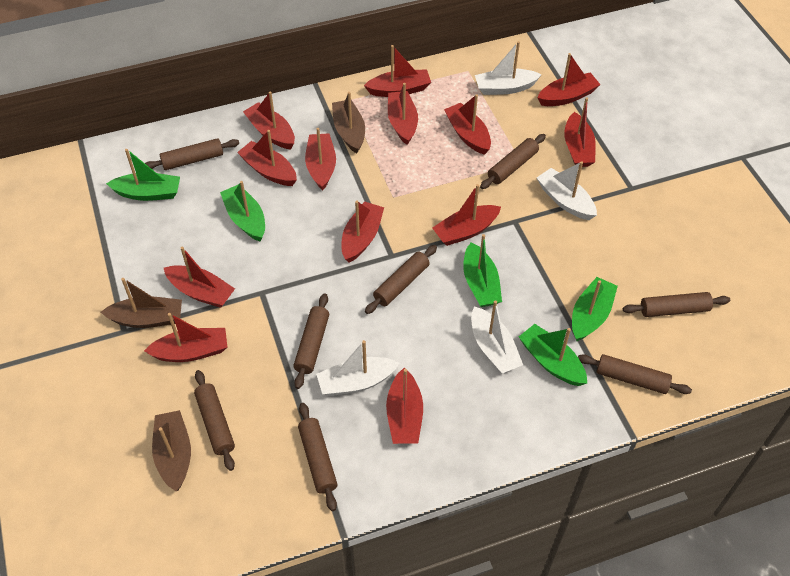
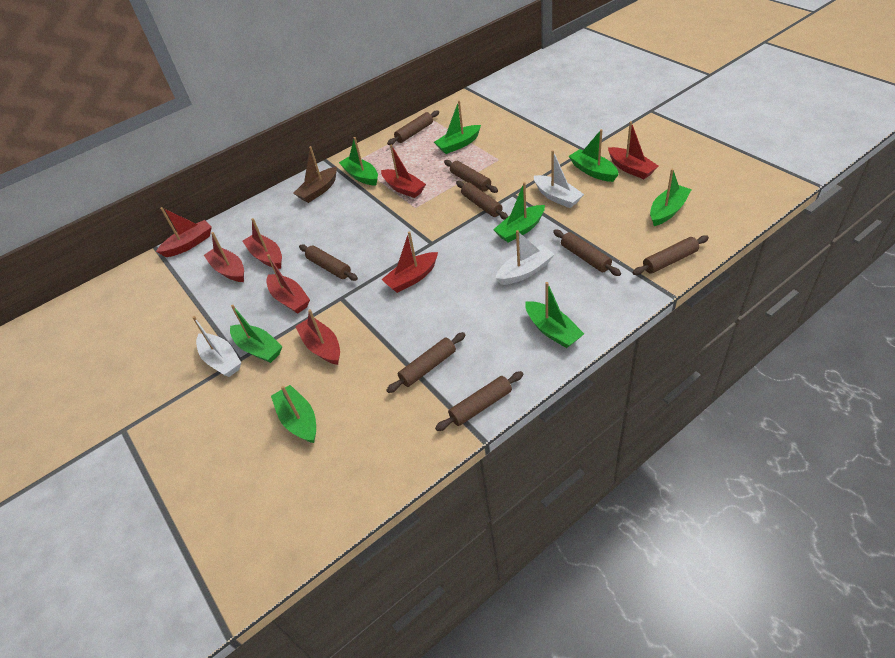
brown boat: [101,278,182,328] [152,410,191,492] [332,92,365,153] = 3 -> [293,146,337,203] = 1
green boat: [106,149,180,201] [220,181,265,242] [463,234,502,307] [519,324,587,386] [572,277,618,341] = 5 -> [230,305,283,363] [271,385,316,443] [339,137,378,185] [434,100,481,154] [493,182,545,242] [525,282,584,348] [569,129,619,182] [650,169,692,226] = 8
red boat: [144,313,227,362] [164,247,235,308] [237,130,297,186] [243,91,295,149] [305,128,336,191] [341,200,384,263] [364,45,431,97] [386,368,423,444] [388,83,418,145] [432,184,501,246] [444,94,491,155] [537,53,601,106] [564,97,596,167] = 13 -> [156,207,212,257] [204,232,244,282] [242,218,282,269] [266,254,310,314] [295,309,340,365] [381,144,426,198] [381,231,438,293] [608,121,659,179] = 8
white boat: [316,340,399,396] [471,300,523,374] [475,41,542,95] [537,161,597,220] = 4 -> [192,316,241,377] [495,230,555,285] [534,150,584,208] = 3

